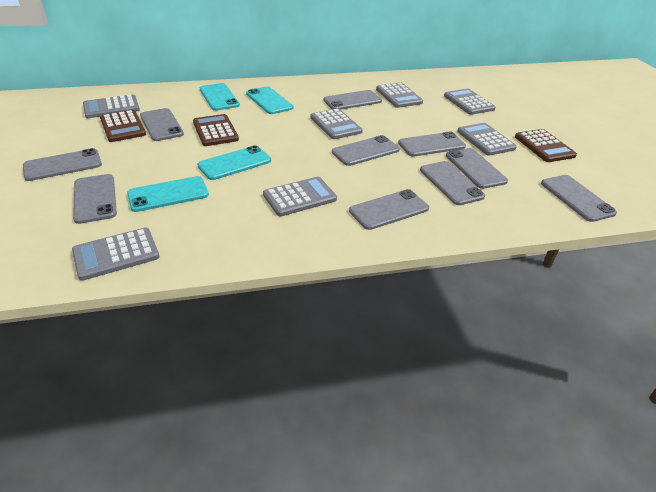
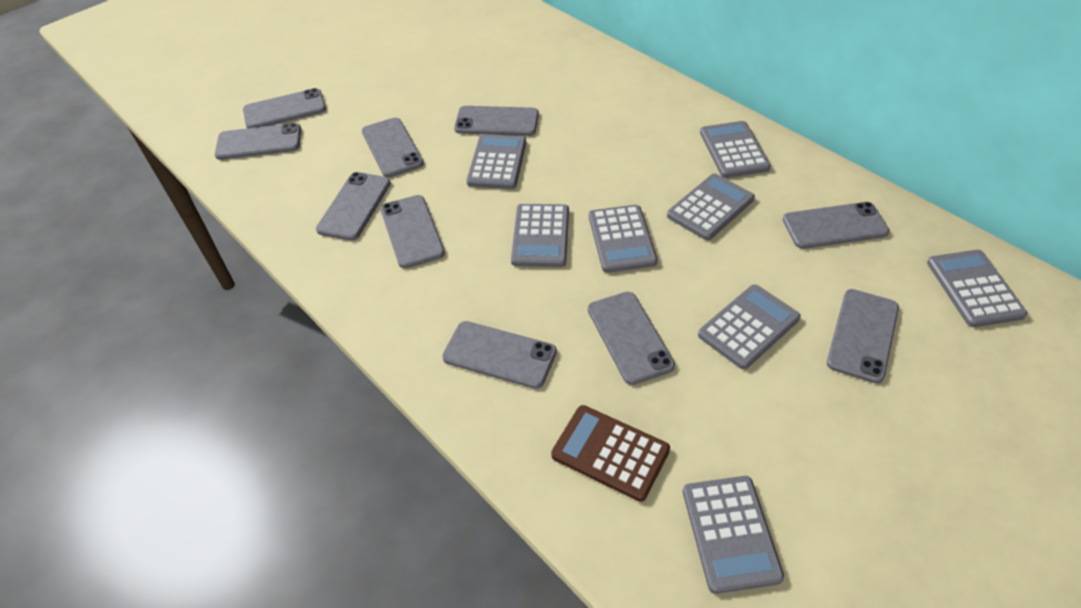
brown calculator: [100,110,146,142] [193,114,239,146] [515,129,577,162] = 3 -> [551,405,670,502] = 1
grey calculator: [72,228,159,281] [83,94,140,118] [263,177,337,217] [311,108,363,139] [376,82,423,108] [444,88,495,115] [457,123,517,156] = 7 -> [467,134,526,189] [511,204,569,267] [589,205,657,273] [667,173,755,240] [683,476,784,594] [698,284,800,369] [700,121,771,178] [927,250,1027,327] = 8
turquoise phone: [127,176,209,212] [197,145,271,180] [200,83,240,111] [246,86,293,114] = 4 -> none = 0

